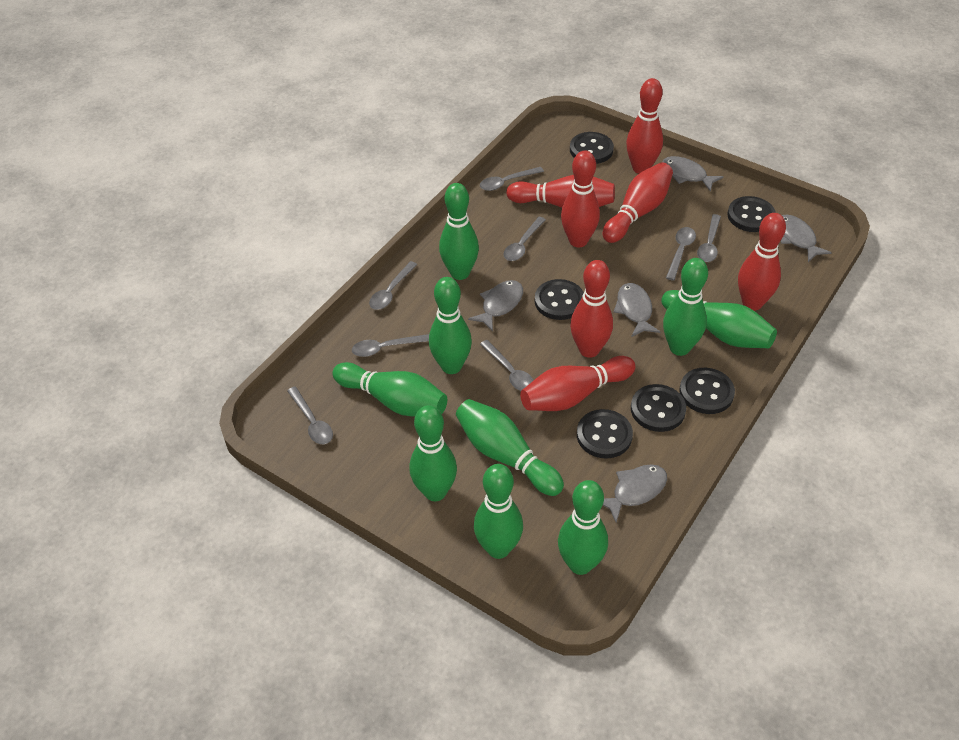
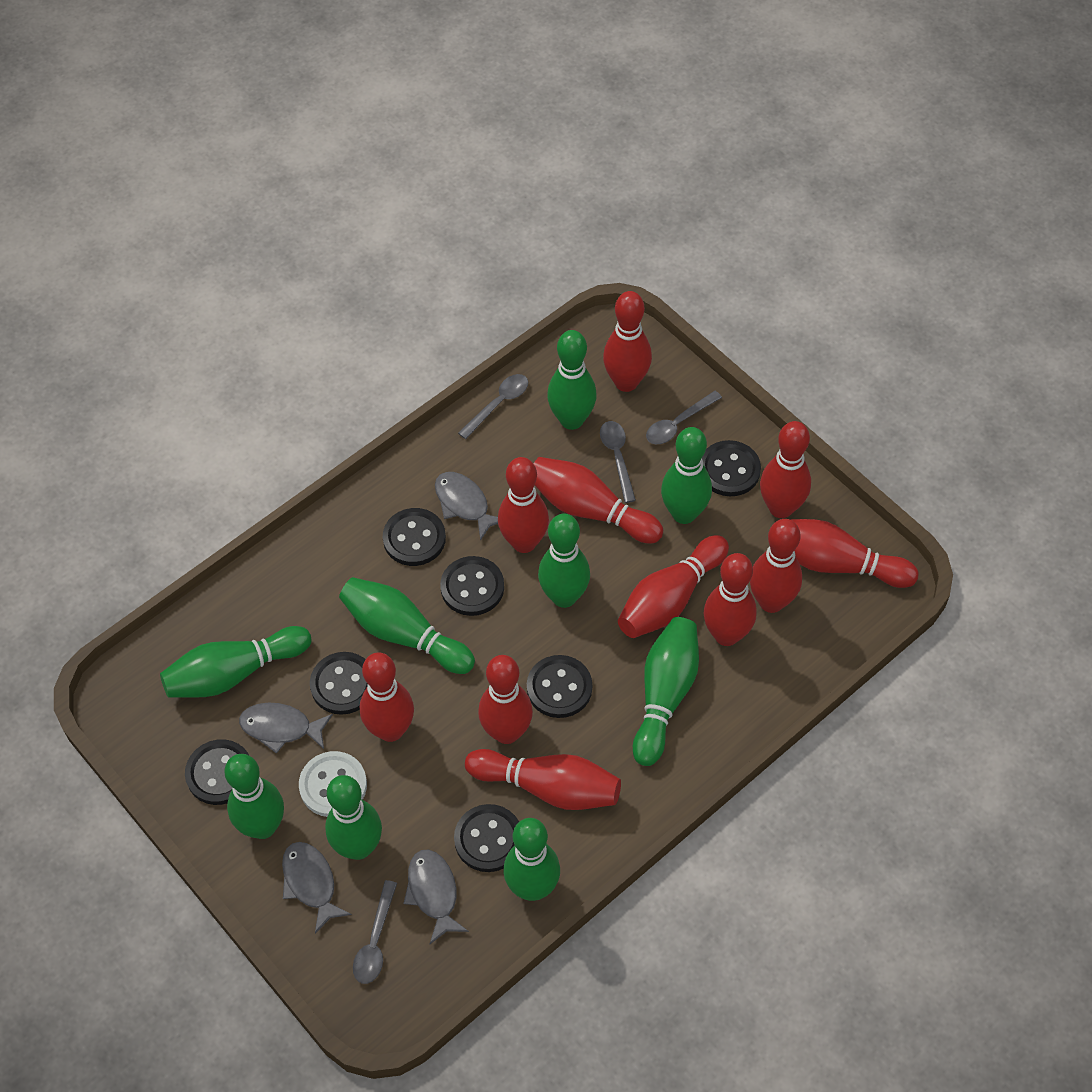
black button: [535,279,584,320] [570,132,614,164] [577,409,633,459] [631,384,686,432] [679,368,735,414] [728,196,776,232] = 6 -> [185,739,249,805] [310,652,368,715] [383,508,446,566] [440,556,504,616] [454,804,519,872] [527,655,592,718] [702,440,761,496] = 7
grey fish: [468,280,523,332] [603,464,667,523] [614,283,660,337] [662,156,723,192] [781,214,832,262] = 5 -> [239,702,333,754] [282,842,352,934] [403,850,469,944] [435,472,498,541] = 4
grey spoon: [287,387,333,444] [352,334,429,357] [369,261,417,310] [480,167,544,191] [480,340,534,391] [504,217,546,261] [666,227,696,281] [697,214,721,262] = 8 -> [353,880,397,984] [458,374,528,439] [600,421,636,503] [646,391,722,444] = 4
red bowling pin: [506,175,615,208] [520,356,636,411] [561,150,600,247] [570,260,613,358] [603,162,673,243] [626,78,663,174] [738,213,786,311] = 7 -> [360,652,414,742] [465,749,621,810] [478,655,533,744] [498,457,549,553] [534,457,663,544] [603,291,652,392] [618,535,729,638] [704,553,757,646] [750,519,802,613] [760,421,811,518] [779,519,919,588] = 11
white button: none = 0 -> [299,751,367,817] = 1

